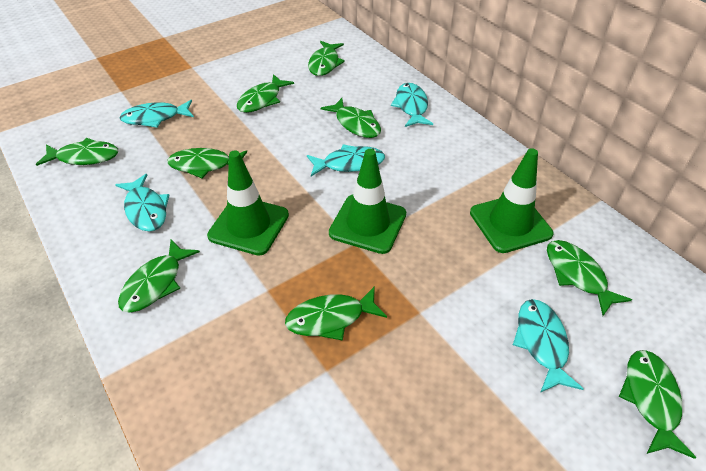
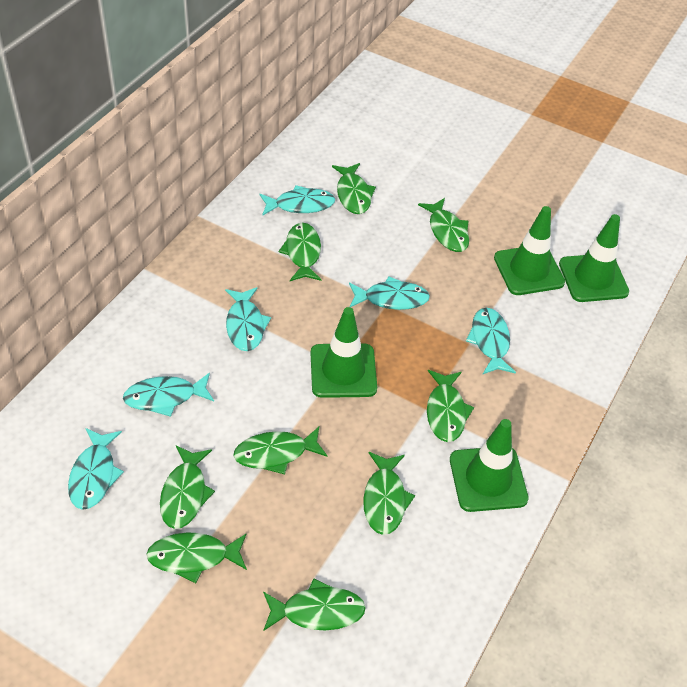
green traffic cone: [207,151,289,256] [329,149,406,254] [470,148,553,253] = 3 -> [311,307,377,398] [450,419,529,512] [494,206,565,295] [559,214,629,302] = 4
turquoise fish: [115,174,170,232] [120,100,194,128] [307,144,385,176] [391,83,433,127] [513,299,583,393] = 5 -> [68,428,124,510] [123,373,214,417] [225,287,271,351] [260,185,335,216] [349,276,430,310] [466,308,516,375] = 6

